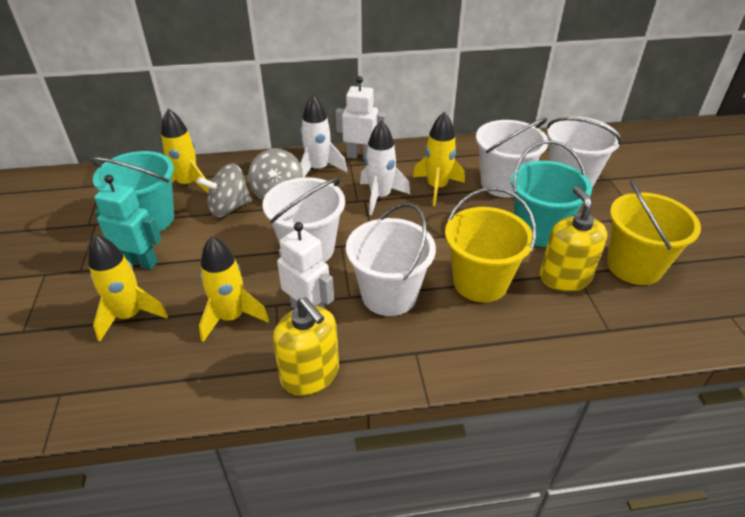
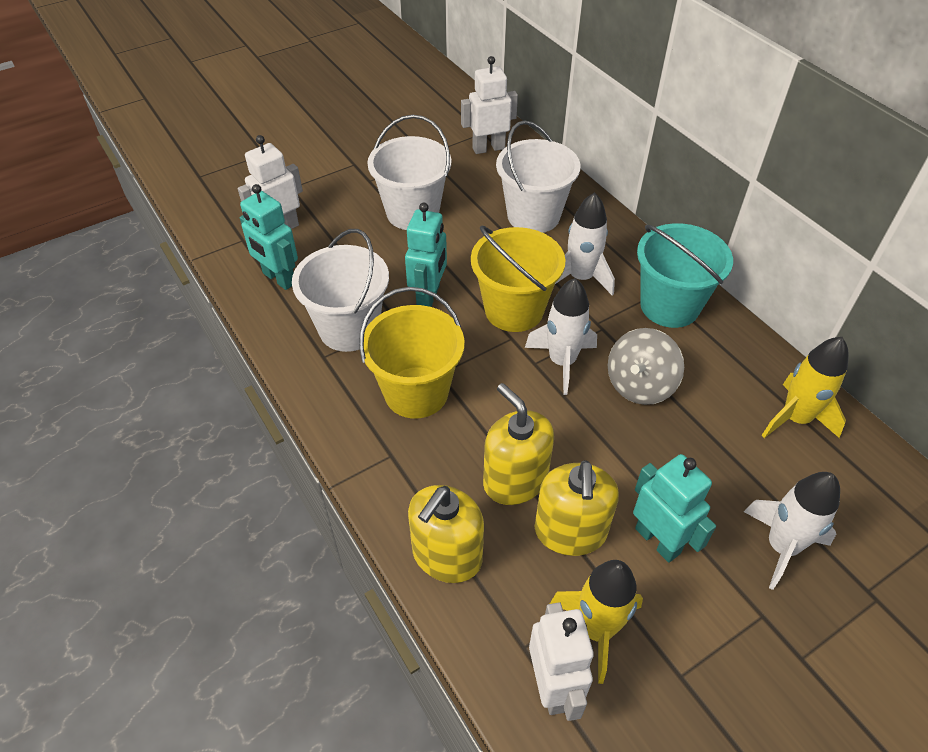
grey spinning top: [197,164,252,217] [248,149,303,200] = 2 -> [608,328,684,405] = 1
turquoise bucket: [90,151,174,232] [511,140,592,247] = 2 -> [637,223,733,328] = 1
turquoise robot: [94,175,162,270] = 1 -> [240,184,298,290] [405,202,447,307] [633,454,716,563] = 3
white bucket: [263,177,345,262] [346,203,436,316] [476,118,548,198] [547,117,622,188] = 4 -> [292,229,389,352] [367,115,451,230] [496,120,581,233] = 3
white robot: [277,222,334,309] [336,76,386,160] = 2 -> [238,135,303,229] [461,56,518,154] [529,602,594,721] = 3
white rocket: [300,95,347,178] [360,120,410,215] = 2 -> [525,278,597,395] [555,192,615,296] [744,472,840,590] = 3
yellow rocket: [88,234,168,342] [161,109,209,193] [199,236,269,342] [413,112,465,206] = 4 -> [550,560,643,684] [762,337,849,438] = 2
yellow soap dispenser: [273,297,339,396] [540,186,608,291] = 2 -> [408,485,484,583] [483,383,554,505] [535,460,619,556] = 3

